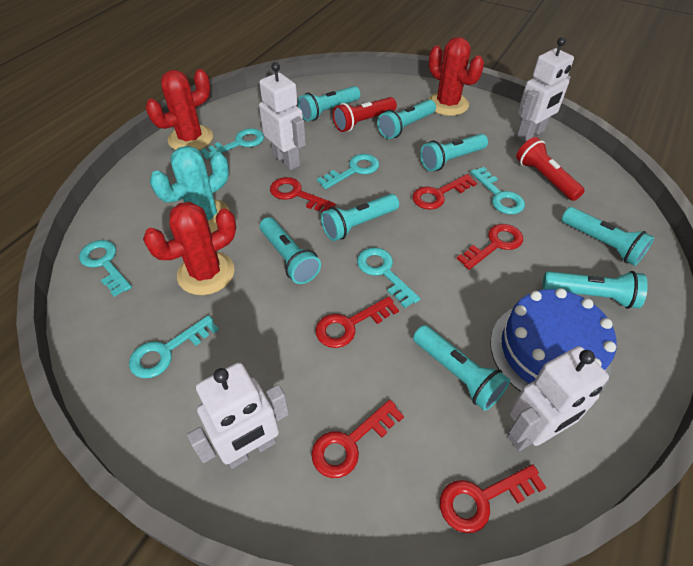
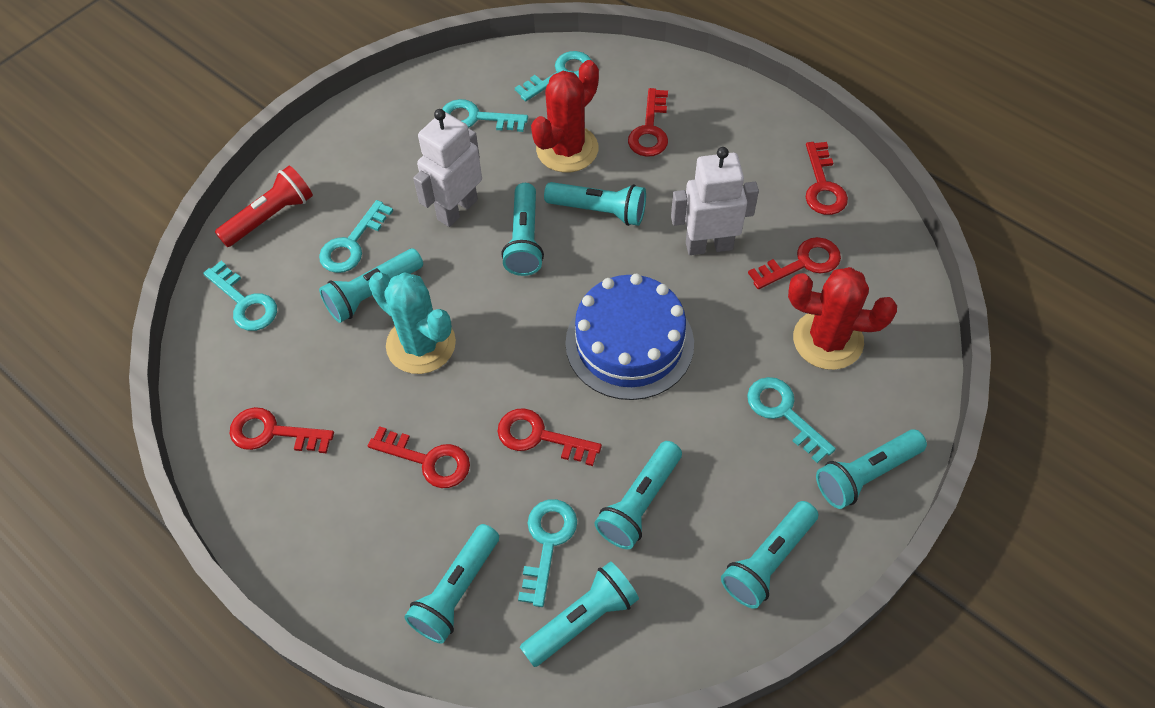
red cactus: [143,202,236,295] [146,69,213,150] [428,37,484,116] = 3 -> [531,60,599,172] [788,267,897,370] = 2
red flashlight: [333,97,397,132] [516,137,585,201] = 2 -> [215,166,313,247] = 1
white robot: [187,362,289,469] [259,62,306,170] [507,346,609,451] [517,37,574,142] = 4 -> [413,109,482,227] [671,147,759,255] = 2

